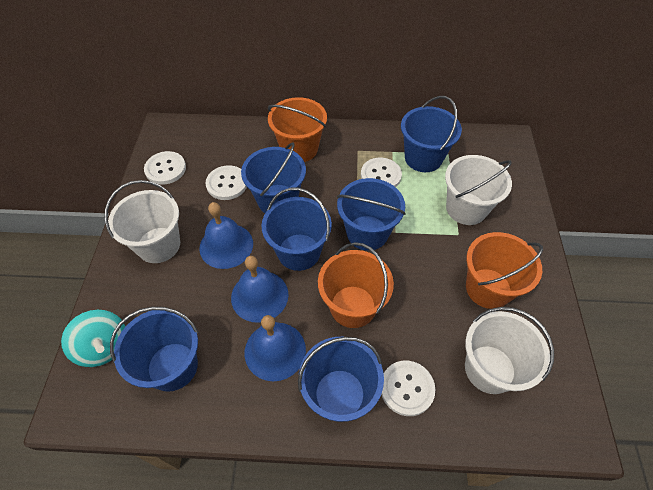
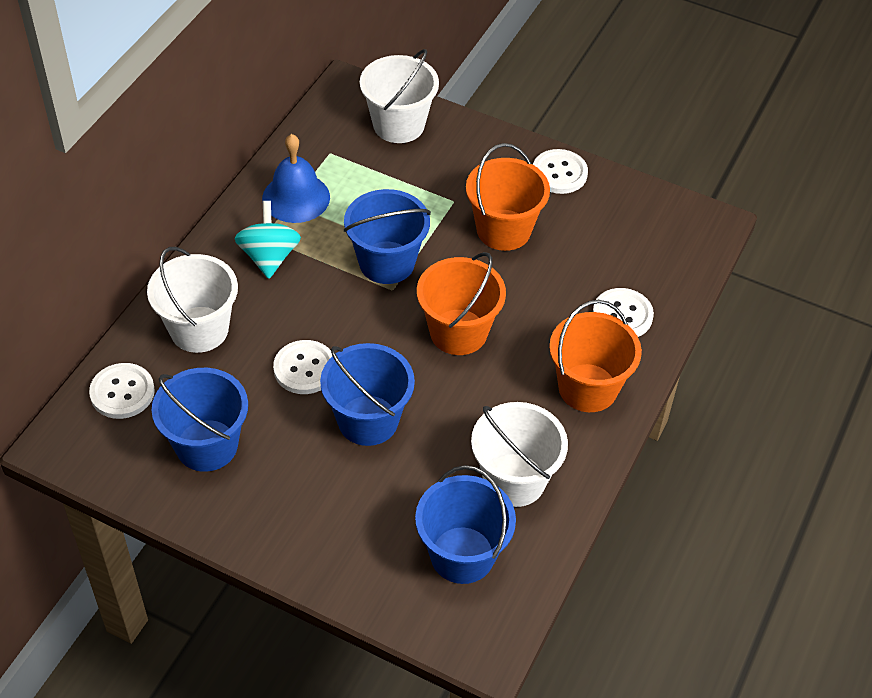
blue bell: [199,202,253,269] [231,256,288,323] [245,315,306,381] = 3 -> [262,134,330,223] = 1
blue bucket: [110,307,199,391] [241,142,306,213] [261,188,332,271] [298,337,384,422] [337,178,406,251] [401,96,462,172] = 6 -> [152,368,248,472] [320,343,415,446] [344,189,431,284] [415,465,516,584] = 4

